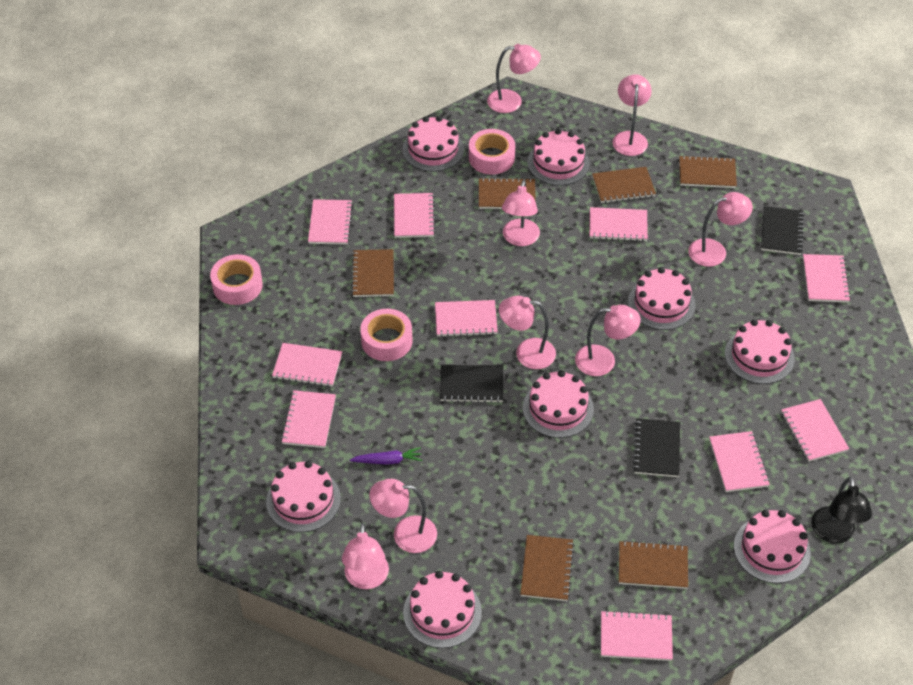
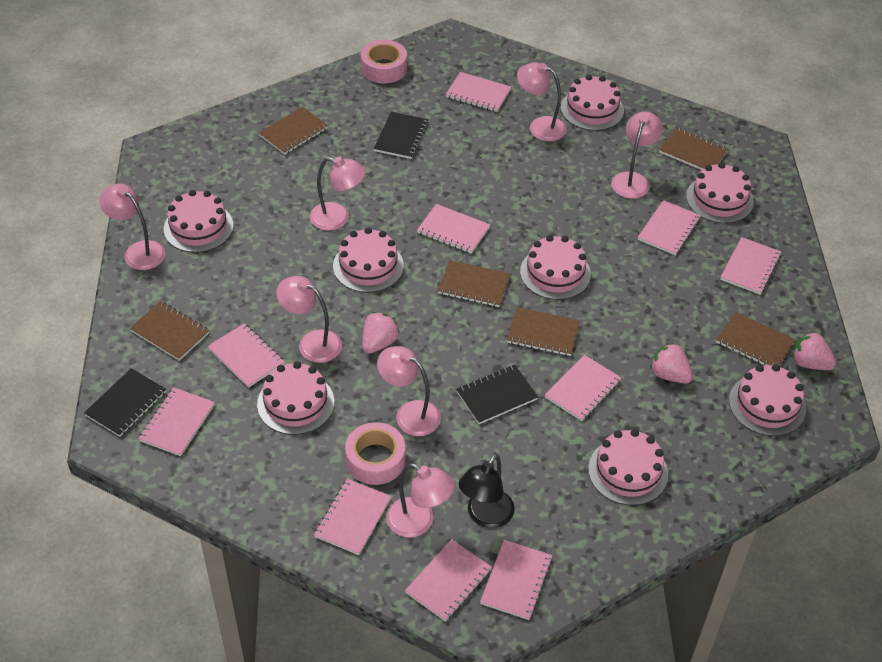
pink lamp: [342,523,389,589] [369,479,437,553] [487,44,541,113] [499,296,556,369] [502,180,540,246] [575,305,641,376] [612,74,652,156] [688,192,753,267] = 8 -> [99,184,165,270] [276,276,342,363] [310,156,366,231] [377,346,441,436] [386,463,455,538] [517,62,566,141] [611,111,663,199] = 7
pink strawberry: none = 0 -> [362,312,400,353] [650,343,693,384] [793,331,836,370] = 3
pink tape: [210,254,263,305] [360,309,413,361] [469,129,515,174] = 3 -> [345,422,405,485] [361,40,407,83] = 2
purple carrot: [349,447,422,465] = 1 -> none = 0

